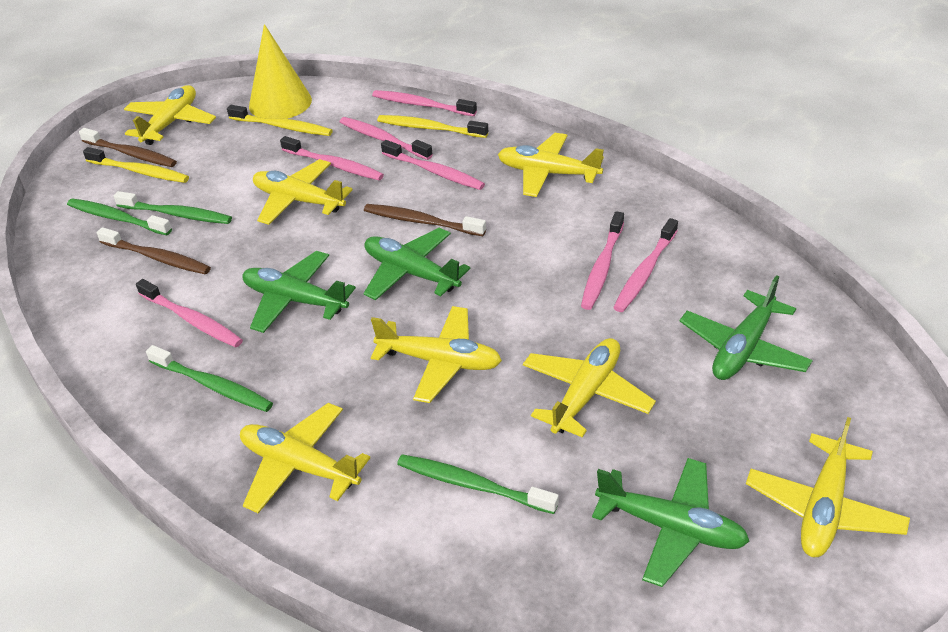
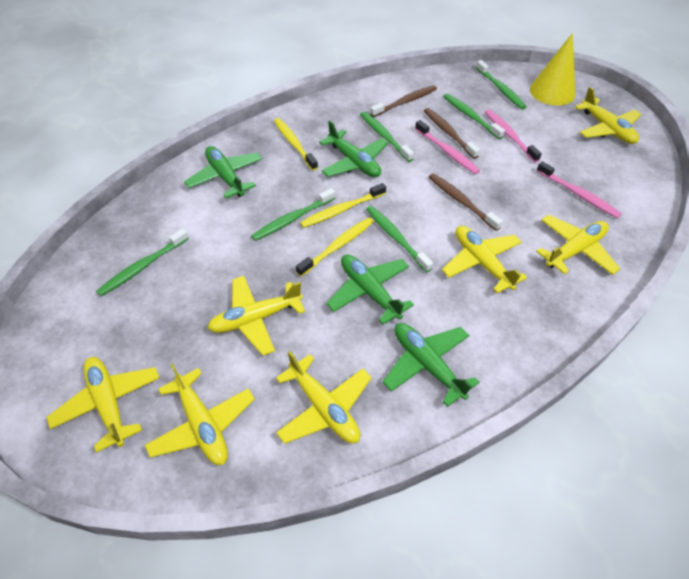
green toothbrush: [67,198,172,235] [114,191,232,224] [146,345,273,412] [397,454,559,514] = 4 -> [96,228,189,296] [251,188,335,241] [360,112,414,162] [366,206,433,273] [443,94,505,139] [476,60,526,110] = 6
pink toothbrush: [136,279,243,347] [280,136,384,180] [340,117,433,160] [372,90,477,116] [381,140,485,190] [581,211,624,310] [613,218,678,312] = 7 -> [415,120,480,174] [485,109,542,163] [537,161,622,218] = 3

